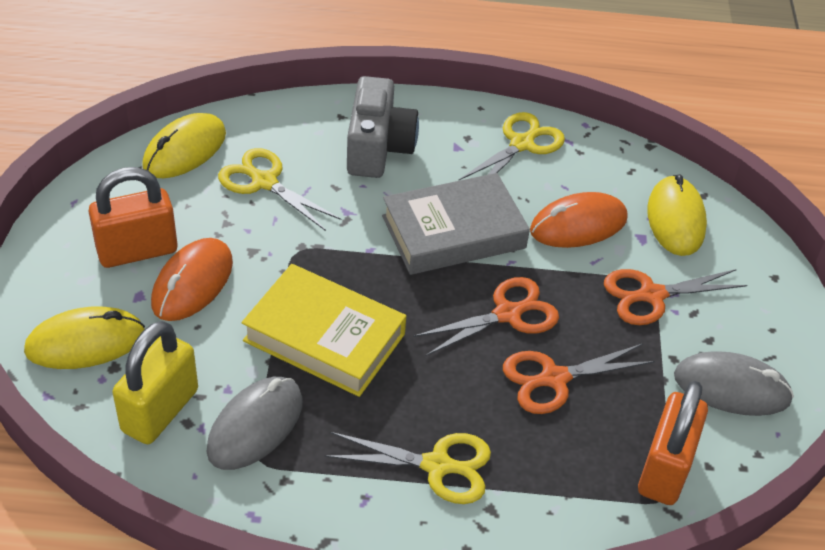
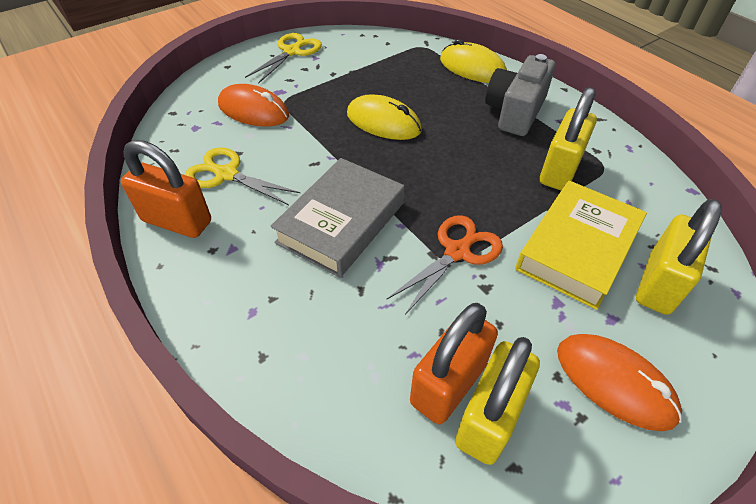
grey mouse: [206,377,303,470] [674,351,794,416] = 2 -> none = 0
orange scissors: [413,277,559,356] [503,344,655,414] [604,269,748,325] = 3 -> [386,215,503,315] = 1
yellow mouse: [24,307,145,369] [142,113,226,178] [647,174,707,256] = 3 -> [347,94,422,140] [440,39,507,83] = 2
yellow padlock: [112,321,198,444] = 1 -> [455,337,540,465] [540,87,597,190] [636,199,722,315] = 3
yellow scissors: [218,148,341,231] [325,432,491,504] [458,112,565,181] = 3 -> [185,148,300,205] [245,33,322,84] = 2

